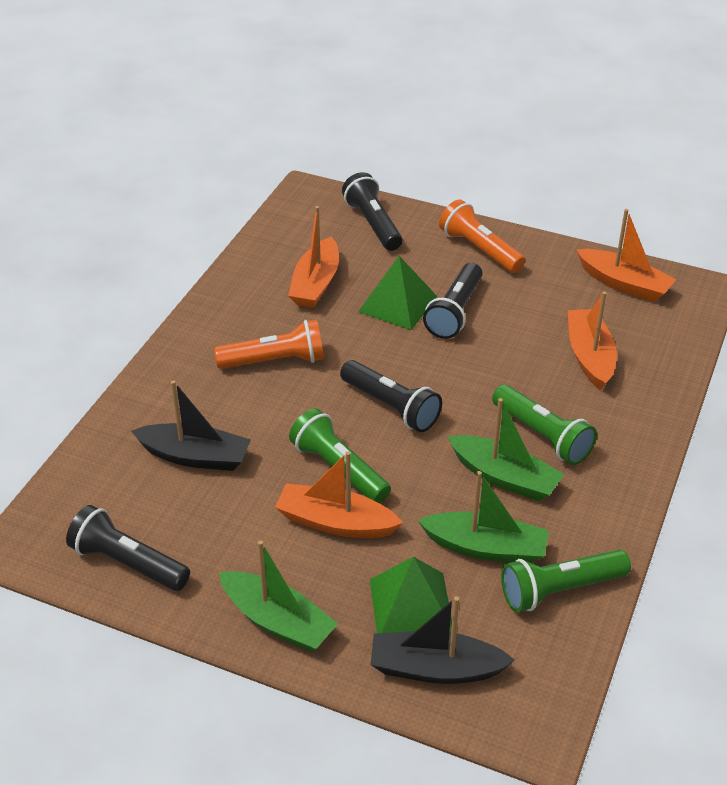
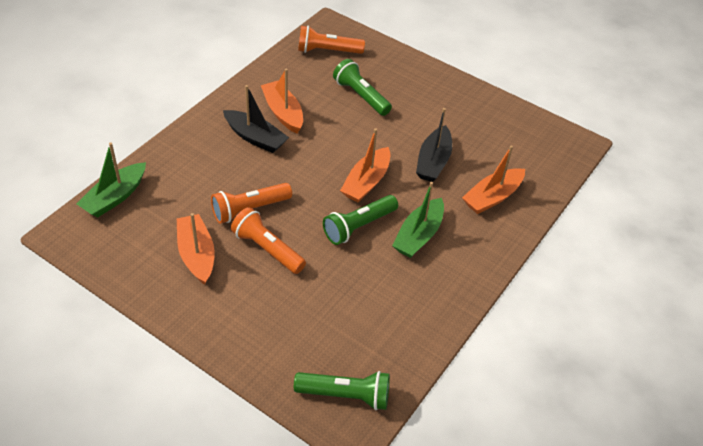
black flashlight: [66,505,190,591] [340,360,442,432] [342,172,402,251] [423,263,483,339] = 4 -> none = 0
green boat: [219,540,338,652] [418,471,549,563] [448,398,564,501] = 3 -> [76,143,146,218] [392,182,444,258] = 2
green pyramid: [358,256,438,330] [370,557,452,633] = 2 -> none = 0
orange flashlight: [214,320,324,369] [439,199,525,273] = 2 -> [211,183,292,224] [231,207,306,274] [298,26,365,54] = 3

